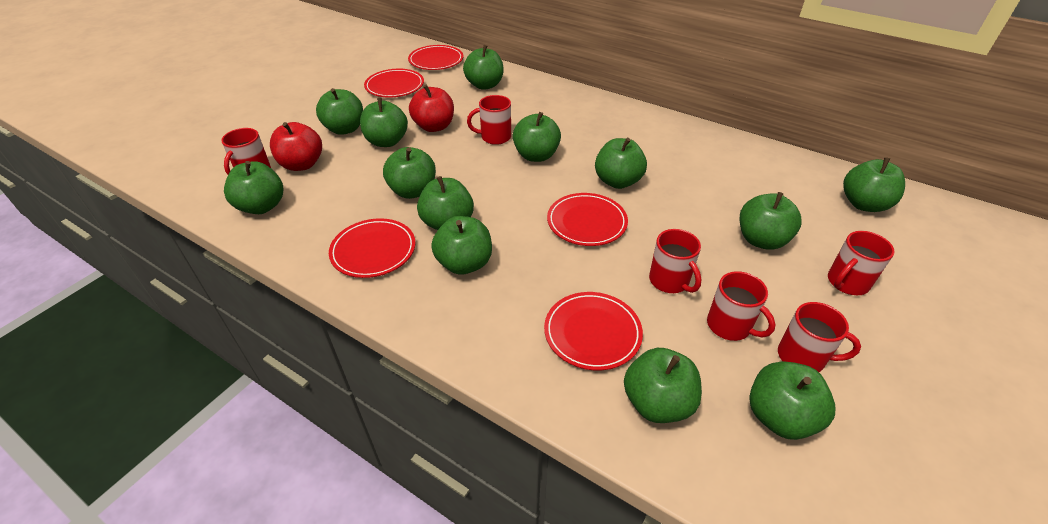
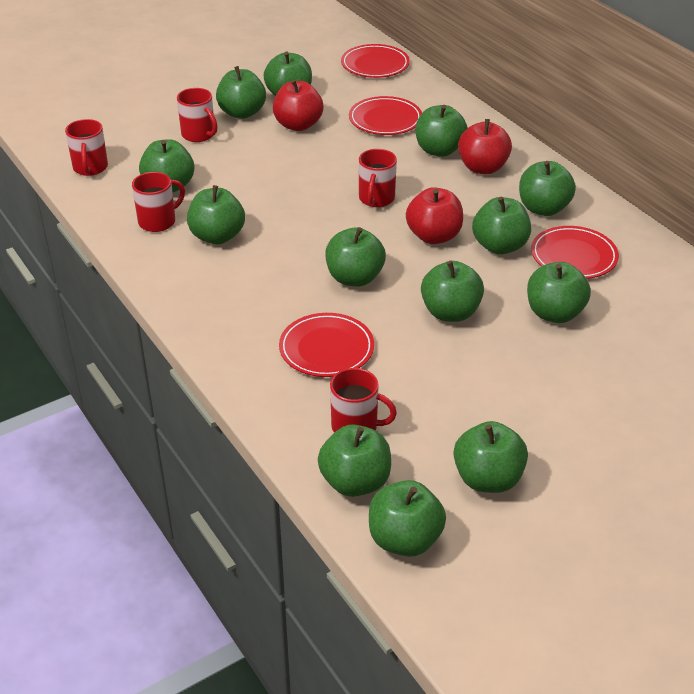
red apple: [270,122,322,171] [409,85,454,132] = 2 -> [273,79,323,131] [406,187,463,244] [458,119,512,174] = 3
red mug: [221,128,271,175] [467,95,511,145] [649,229,702,293] [707,271,776,341] [778,302,861,372] [828,231,895,295] = 6 -> [65,119,108,176] [132,172,185,232] [177,88,218,142] [330,368,397,433] [359,149,397,207] = 5
red plate: [329,218,416,278] [364,69,424,98] [408,45,463,70] [544,292,643,370] [547,193,628,246] = 5 -> [279,313,374,377] [341,44,410,78] [349,96,422,135] [531,226,619,279] = 4

